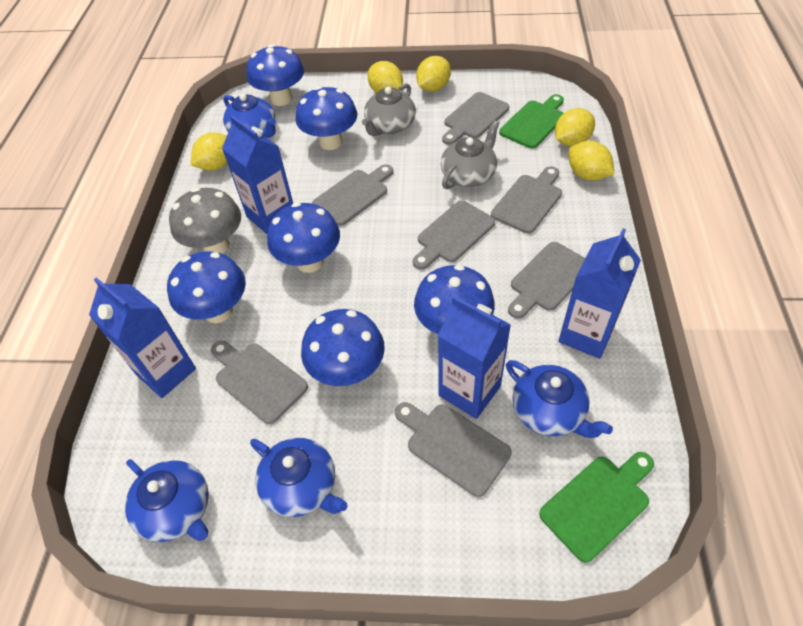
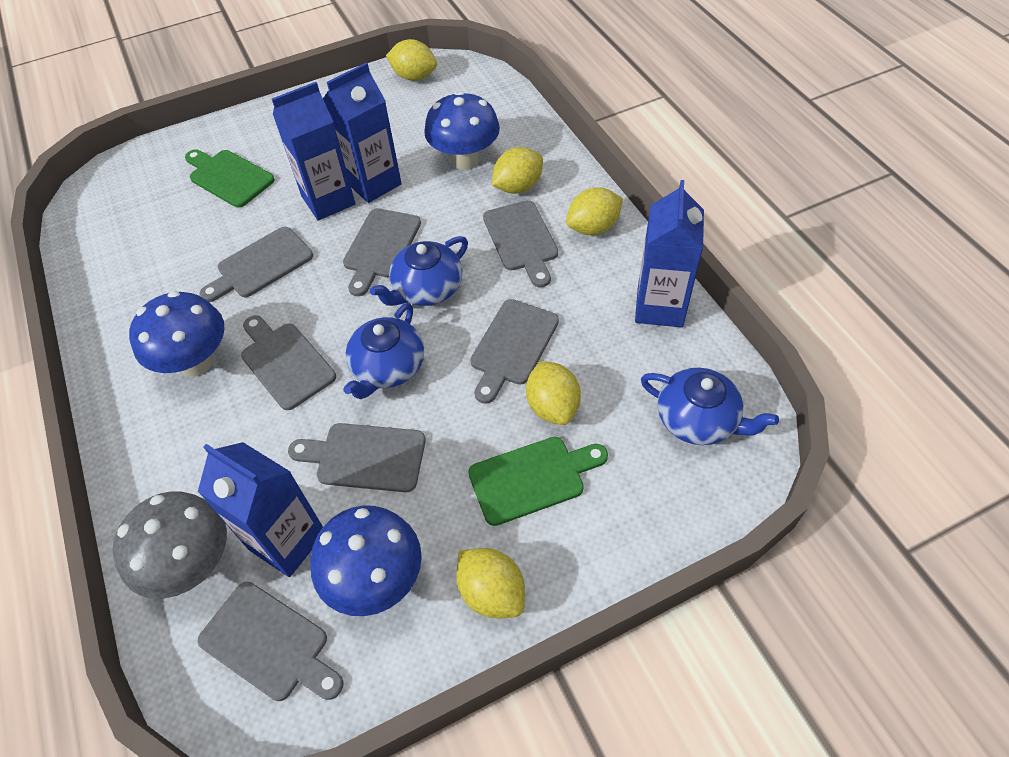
blue mushroom: [167,251,246,323] [246,44,304,106] [267,202,340,273] [296,86,357,150] [301,309,385,386] [414,265,495,334] = 6 -> [129,291,225,377] [310,505,422,616] [424,91,500,170] = 3
blue teapot: [125,459,209,542] [223,94,276,138] [250,438,348,517] [506,360,613,438] = 4 -> [343,303,424,399] [370,236,468,306] [641,368,779,445] = 3
grey teapot: [362,83,416,136] [441,120,500,189] = 2 -> none = 0

